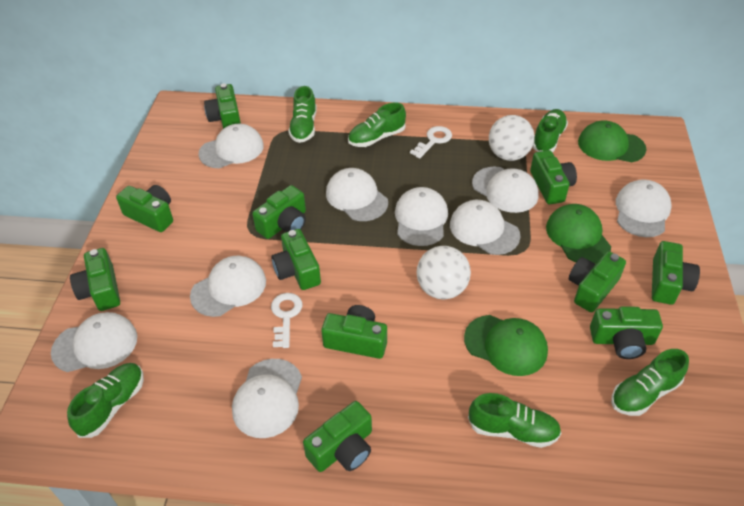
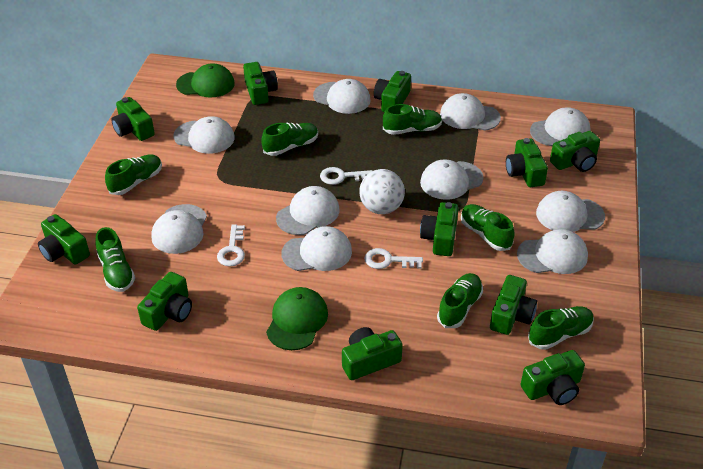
green cap: [464,315,548,376] [546,204,611,264] [578,120,646,162] = 3 -> [176,63,235,98] [266,287,328,350] = 2
green shoe: [67,363,144,438] [288,86,317,143] [348,103,406,147] [468,393,561,448] [533,109,568,152] [611,349,689,416] = 6 -> [95,227,135,292] [105,154,162,195] [261,123,318,156] [383,104,442,135] [437,273,483,328] [461,204,515,251] [528,306,594,350] = 7
white ball: [417,246,471,299] [489,115,535,161] = 2 -> [359,169,405,214] = 1
white cap: [51,312,137,372] [190,256,266,317] [199,124,264,168] [232,359,302,438] [326,168,388,221] [395,187,448,246] [450,200,520,255] [472,166,539,213] [616,179,672,237] = 9 -> [151,204,207,254] [173,116,235,154] [276,186,340,235] [282,226,352,271] [313,79,371,114] [420,159,483,200] [440,93,501,131] [517,229,588,274] [530,107,590,146] [536,191,605,232] = 10
white key: [271,293,302,348] [410,126,452,158] = 2 -> [217,225,245,266] [320,167,373,185] [364,248,423,269] = 3

